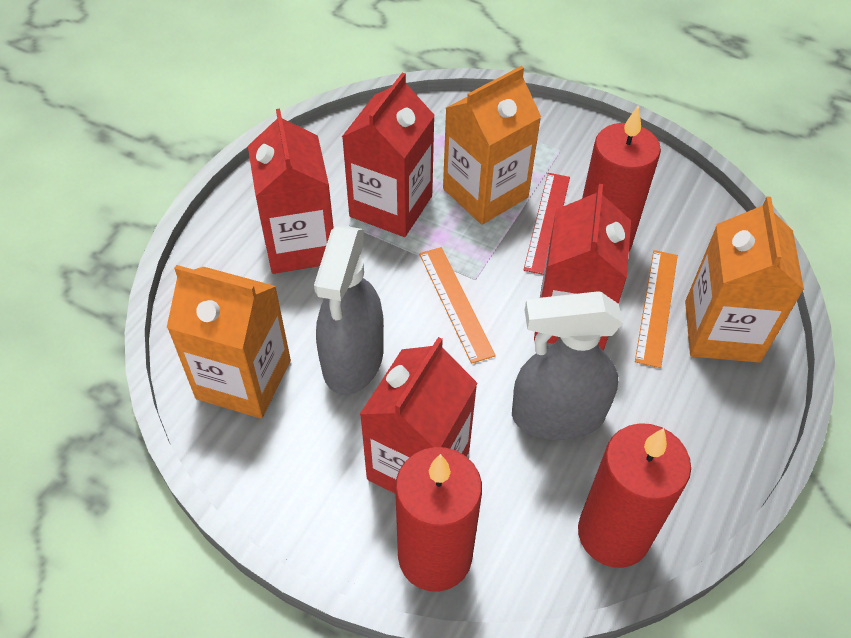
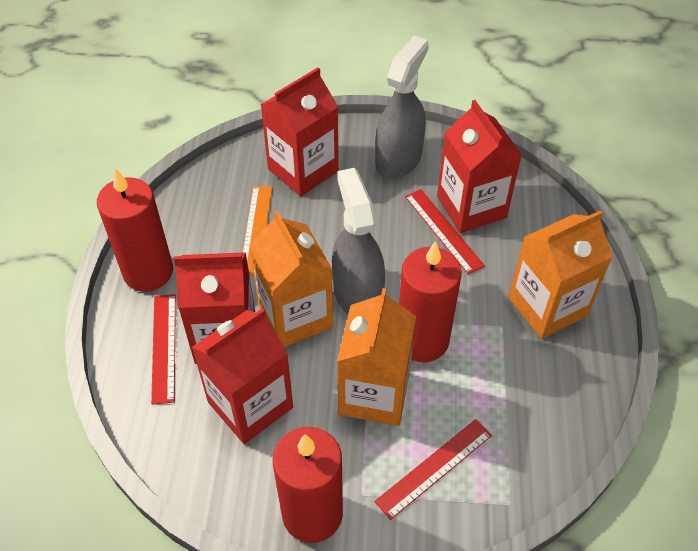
orange ruler: [419,247,496,364] [635,250,678,368] = 2 -> [242,186,272,276] = 1
red ruler: [523,173,570,275] = 1 -> [151,294,176,405] [374,419,492,520] [405,189,485,274] = 3

